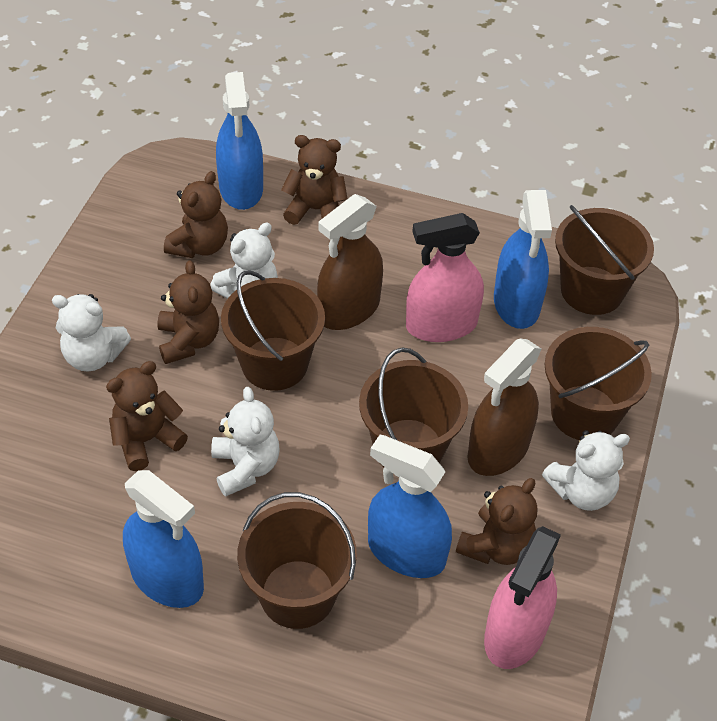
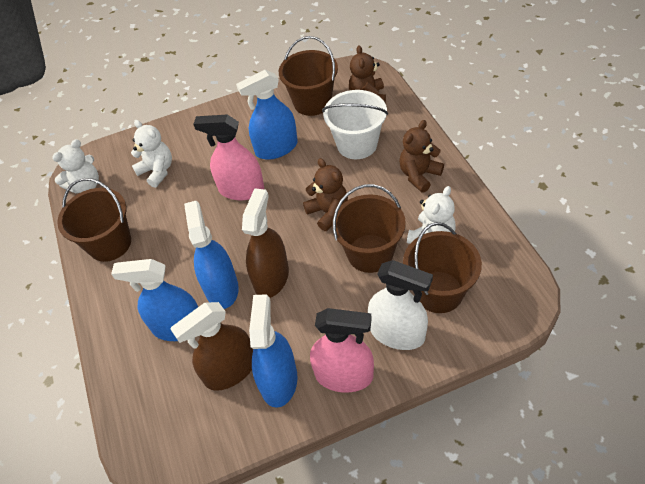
brown bucket: [221,270,325,391] [237,492,357,629] [359,348,468,467] [545,327,652,440] [555,205,654,315] = 5 -> [57,178,131,262] [279,36,338,116] [332,184,406,273] [403,222,482,313] = 4
brown teddy bear: [106,361,188,471] [158,260,219,364] [164,171,228,258] [281,135,348,225] [456,478,537,565] = 5 -> [303,158,348,231] [349,45,386,102] [399,120,444,193] = 3
white bucket: none = 0 -> [322,90,388,159] = 1
white spray bottle: none = 0 -> [368,260,433,350] = 1
white teddy bear: [52,294,131,371] [210,223,278,299] [211,387,280,497] [542,430,630,511] = 4 -> [52,139,99,194] [131,120,172,188] [407,186,456,244] = 3

